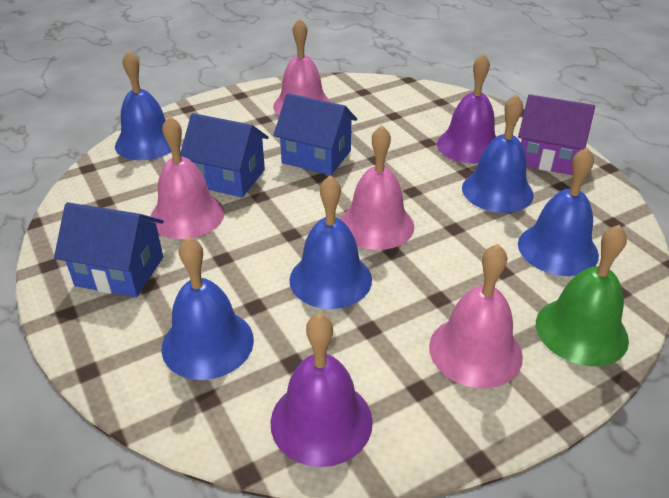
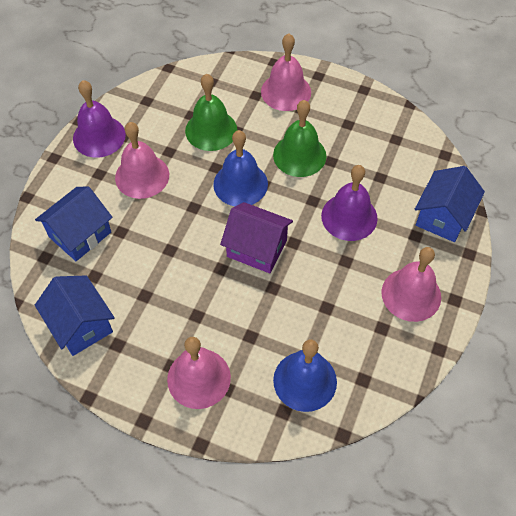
blue bell: [115,51,171,160] [161,237,254,380] [289,175,372,309] [462,94,534,213] [518,147,599,276] = 5 -> [213,130,268,206] [273,340,337,412] = 2
green bell: [536,225,629,366] = 1 -> [185,74,237,151] [273,100,327,177] = 2

